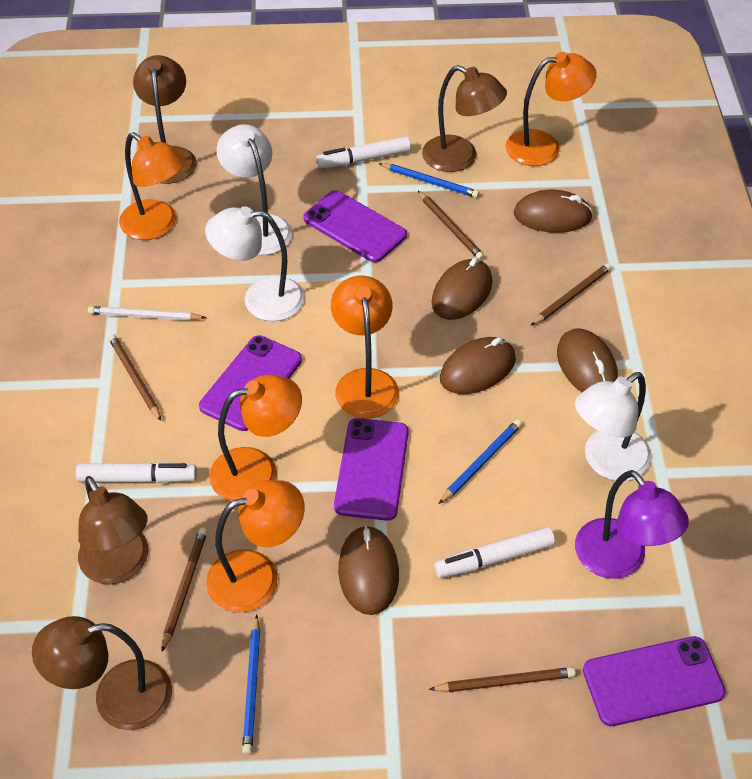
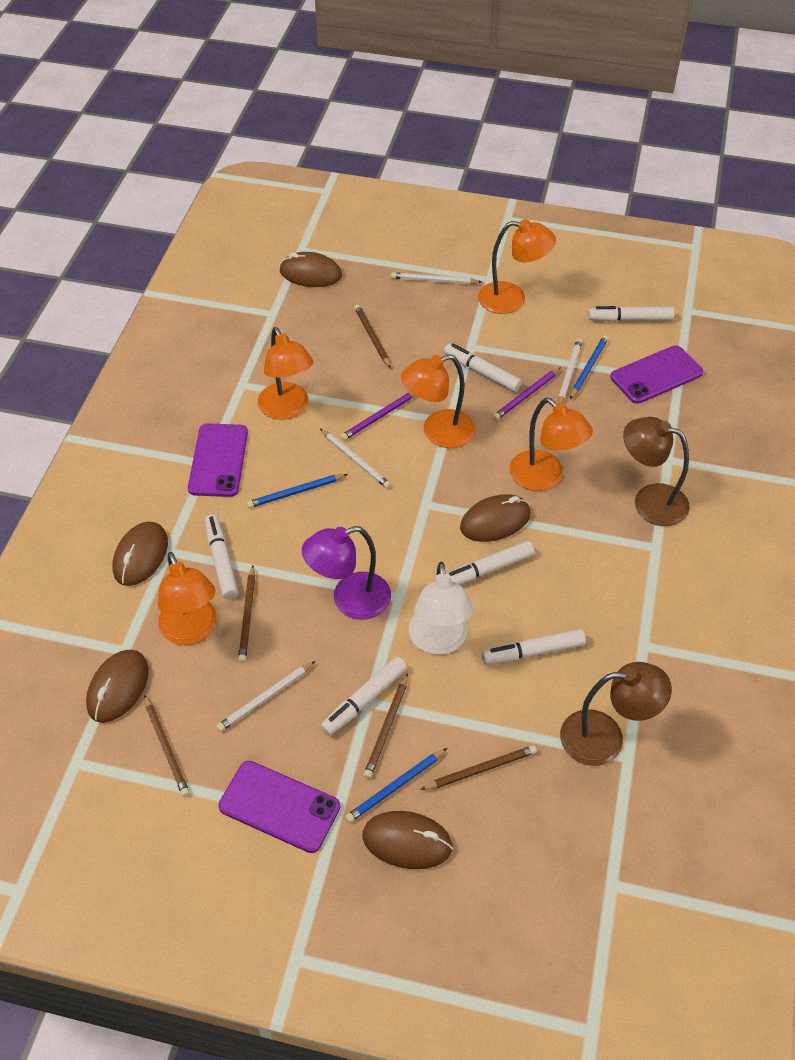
brown lamp: [32,616,172,730] [78,476,149,584] [133,55,197,184] [422,65,507,172] = 4 -> [560,662,672,766] [623,417,690,526] = 2
purple pencil: none = 0 -> [341,392,415,441] [493,367,561,420] = 2
purple phone: [199,335,302,431] [303,190,407,263] [334,418,409,521] [583,636,726,726] = 4 -> [188,423,248,497] [218,761,340,853] [610,345,703,404] = 3
white lamp: [205,206,305,321] [217,124,292,255] [575,372,652,481] = 3 -> [409,562,473,655] = 1
white marker: [76,462,197,483] [316,136,411,169] [435,527,555,578] = 3 -> [205,514,238,599] [321,657,407,736] [444,343,522,392] [447,541,534,585] [482,629,586,665] [588,306,674,322] = 6
white pencil: [88,306,206,321] = 1 -> [216,661,316,732] [320,429,391,489] [391,272,481,284] [558,338,582,403] = 4

